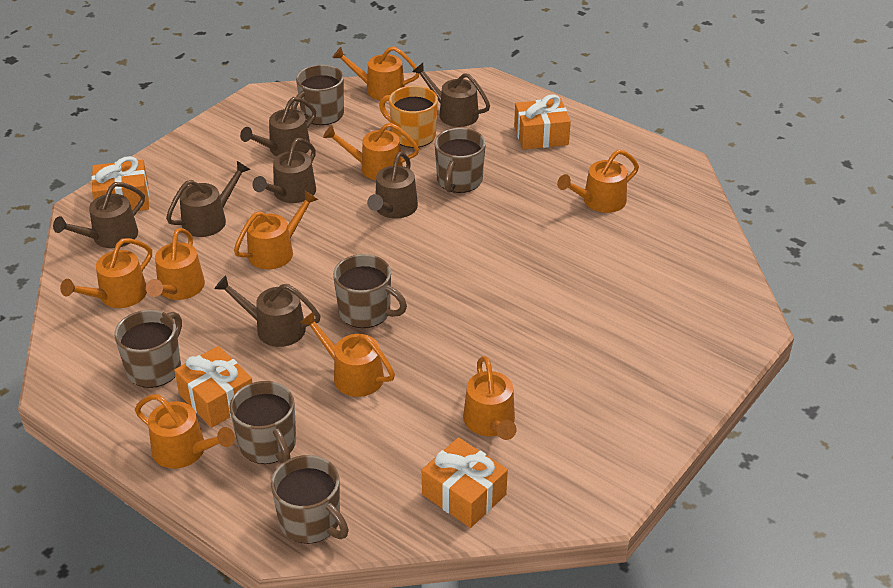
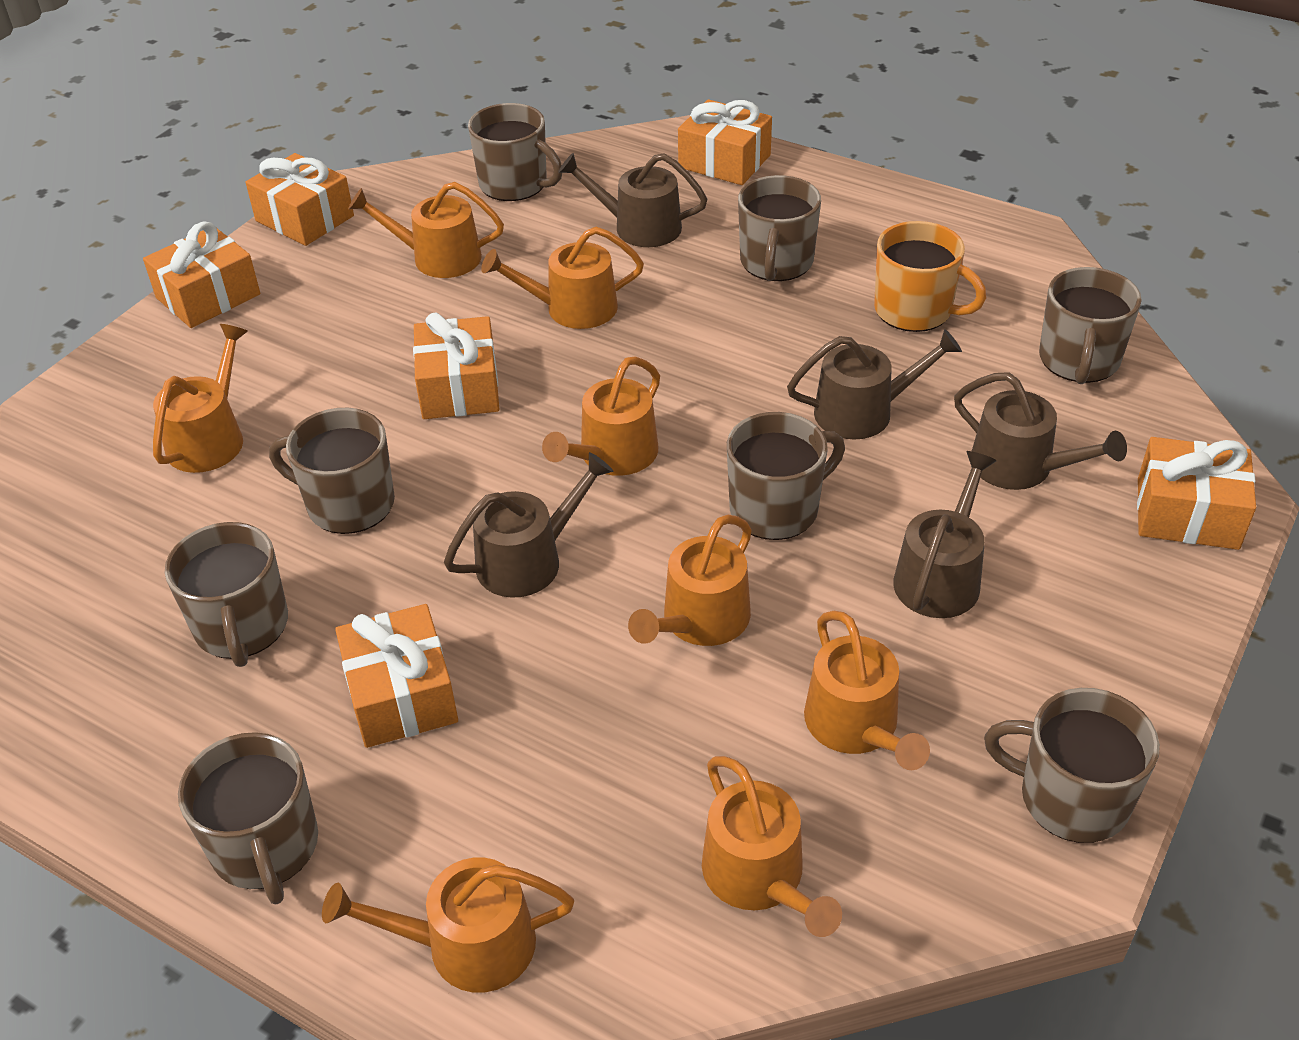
brown mug: [114,310,182,388] [229,381,296,464] [271,455,349,544] [291,65,344,125] [333,254,407,328] [435,128,486,193] = 6 -> [165,522,288,667] [178,732,318,905] [269,408,395,534] [468,103,562,201] [727,412,845,540] [738,175,821,281] [984,688,1160,843] [1039,267,1142,384] = 8
brown watering can: [53,182,145,248] [166,161,250,237] [215,275,321,347] [240,97,316,156] [253,138,316,203] [367,152,418,218] [412,63,490,127] = 7 -> [444,452,613,598] [558,153,707,247] [787,329,962,440] [893,451,997,618] [954,372,1127,490] = 5
orange gift: [91,156,149,211] [174,346,252,428] [422,437,508,528] [514,94,571,150] = 4 -> [143,221,260,328] [246,153,354,246] [335,604,458,748] [413,313,500,419] [678,99,772,185] [1137,437,1256,550] = 6
orange watering can: [60,238,152,308] [135,394,235,469] [146,228,205,300] [234,191,318,269] [300,311,395,397] [323,123,419,180] [333,46,419,100] [463,356,516,440] [557,149,639,213] = 9 -> [153,324,248,473] [322,858,574,993] [348,182,504,278] [481,227,644,329] [542,356,660,476] [628,515,752,646] [702,756,842,937] [804,611,930,770] = 8

